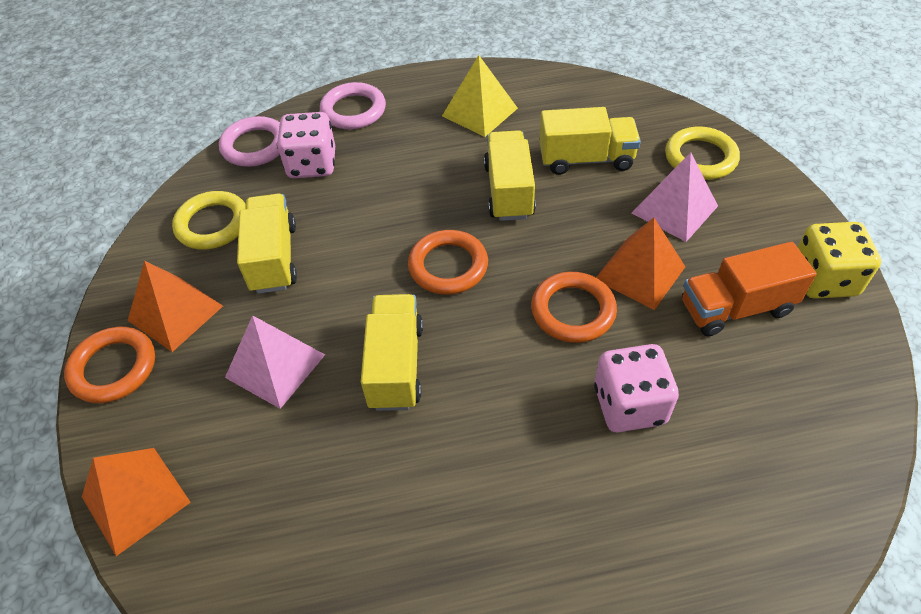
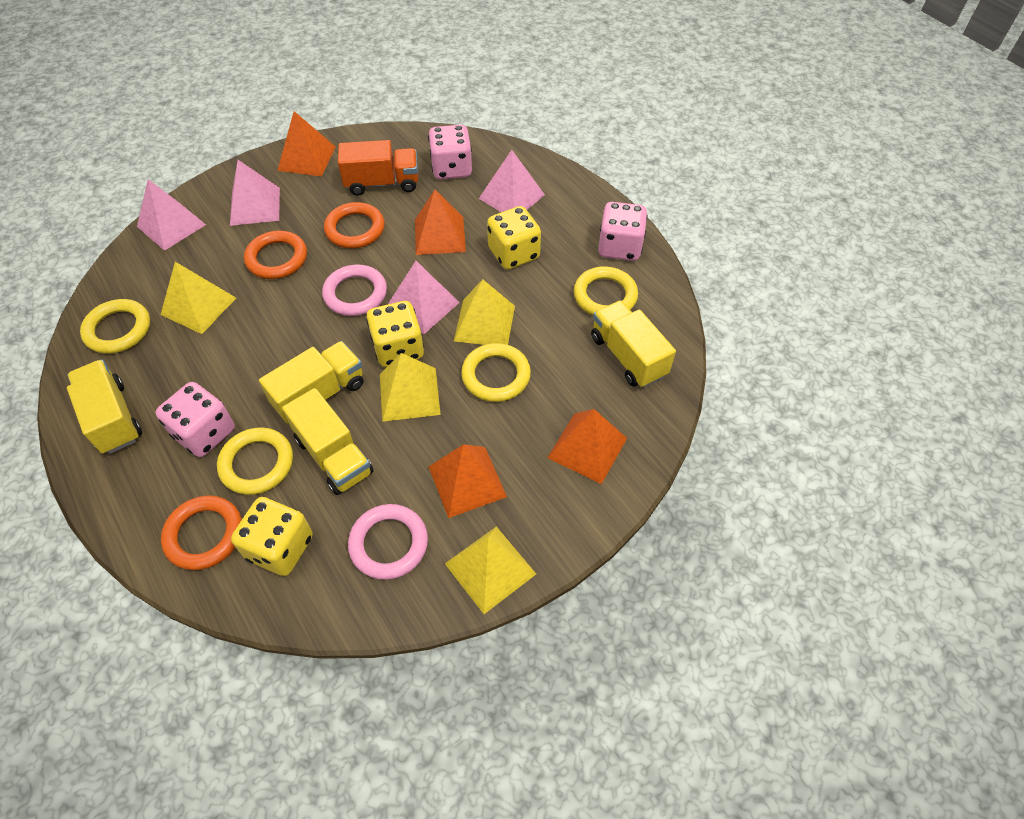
orange pyramid: [82,448,191,556] [128,261,223,352] [596,218,686,310] = 3 -> [277,111,336,176] [415,190,466,255] [429,444,507,518] [547,409,627,484] = 4
pink dice: [277,112,335,178] [594,344,679,432] = 2 -> [156,382,235,457] [428,125,472,179] [598,202,648,261] = 3
pink pyramid: [225,315,325,409] [632,152,718,242] = 2 -> [137,179,206,251] [230,160,280,226] [388,261,460,334] [479,150,545,212] = 4
yellow dice: [797,222,881,299] = 1 -> [231,497,313,576] [366,301,424,367] [487,206,541,270] = 3
yellow pyramid: [442,55,518,137] = 1 -> [161,262,236,334] [380,353,441,422] [445,526,536,614] [454,279,515,345] = 4
yellow ring: [172,191,246,249] [665,126,740,180] = 2 -> [80,299,150,354] [217,427,293,495] [461,343,531,402] [574,266,638,315] = 4

